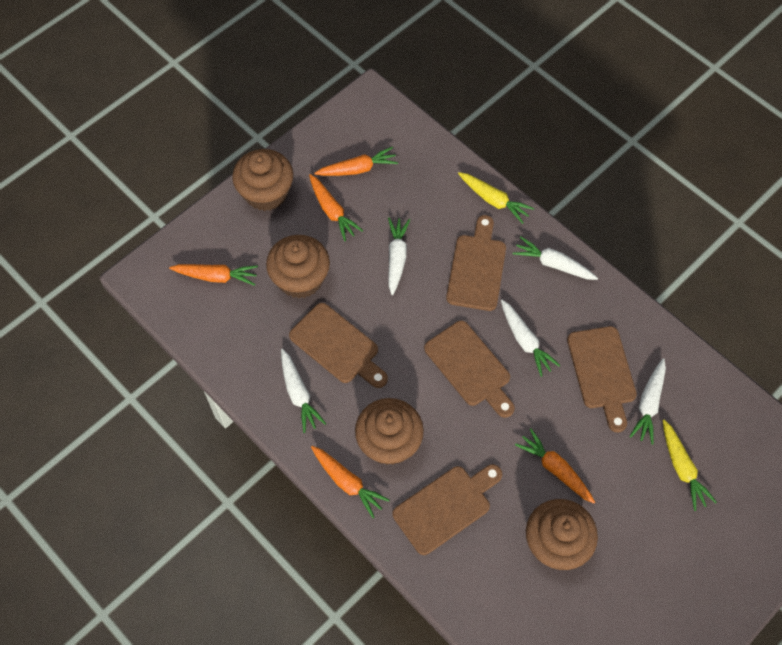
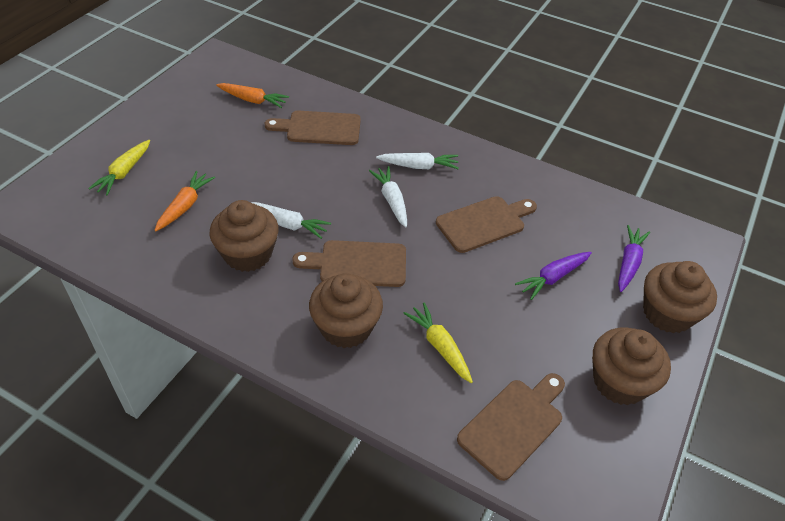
brown cutting board: [289,303,388,388] [393,464,502,555] [424,321,515,418] [446,215,506,311] [567,326,637,432] = 5 -> [265,111,361,145] [292,240,406,287] [436,196,537,253] [457,373,565,481] = 4
orange carrot: [169,264,258,286] [309,174,363,241] [311,446,390,518] [314,147,398,176] [515,428,595,503] = 5 -> [155,171,215,231] [216,83,289,108] = 2
purple carrot: none = 0 -> [515,252,592,300] [618,225,650,292] = 2
white carrot: [281,349,326,433] [388,218,410,295] [501,300,560,377] [512,237,598,280] [629,358,666,444] = 5 -> [251,202,331,239] [369,166,407,227] [376,153,459,169] = 3

